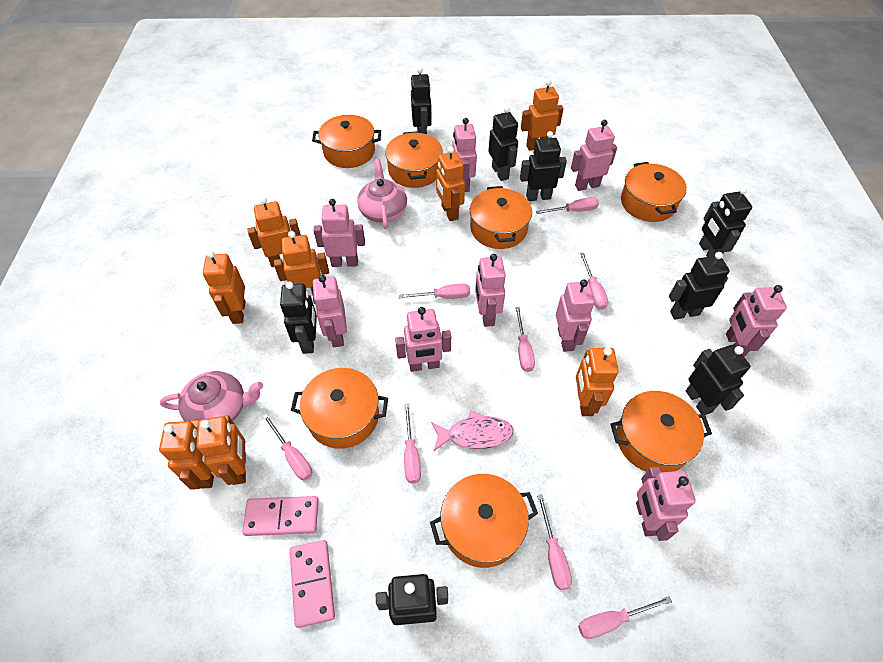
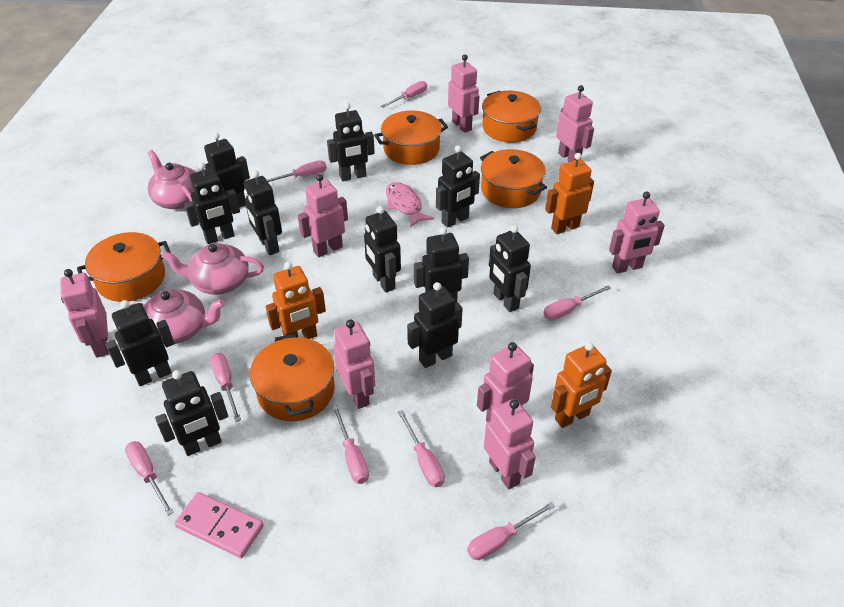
black robot: [280,281,317,354] [376,574,448,625] [411,67,432,134] [488,106,518,181] [520,131,567,201] [669,252,730,320] [686,345,750,415] [699,187,752,257] = 8 -> [105,300,175,386] [155,370,228,456] [184,162,240,244] [199,133,250,208] [244,170,282,255] [327,103,375,181] [364,206,401,293] [407,282,463,368] [414,227,469,304] [436,145,480,228] [489,225,531,312] = 11
orange pot: [291,368,388,449] [312,115,381,168] [385,131,443,188] [430,474,538,568] [470,186,532,249] [610,391,712,472] [621,162,687,222] = 7 -> [77,232,171,302] [250,334,335,421] [374,110,448,165] [480,149,547,208] [482,91,541,143] = 5
orange robot: [159,420,214,490] [197,416,246,485] [203,251,246,324] [247,197,301,267] [274,231,329,297] [436,147,465,221] [521,80,564,151] [576,347,619,416] = 8 -> [266,262,326,339] [545,153,594,234] [551,342,612,428] = 3
pink domino: [242,496,319,536] [290,540,335,628] = 2 -> [175,492,264,558] = 1
pink robot: [312,275,347,347] [313,199,365,267] [395,307,451,372] [452,118,477,192] [475,254,506,327] [556,279,595,352] [571,120,617,191] [636,467,696,541] [726,285,787,357] = 9 -> [61,269,109,358] [298,174,348,257] [334,320,375,409] [448,54,479,133] [477,342,534,423] [484,399,536,489] [556,85,594,162] [609,192,665,274] = 8
pink teapot: [160,371,263,422] [357,159,407,229] = 2 -> [129,289,225,344] [147,150,196,209] [161,243,264,295] = 3

